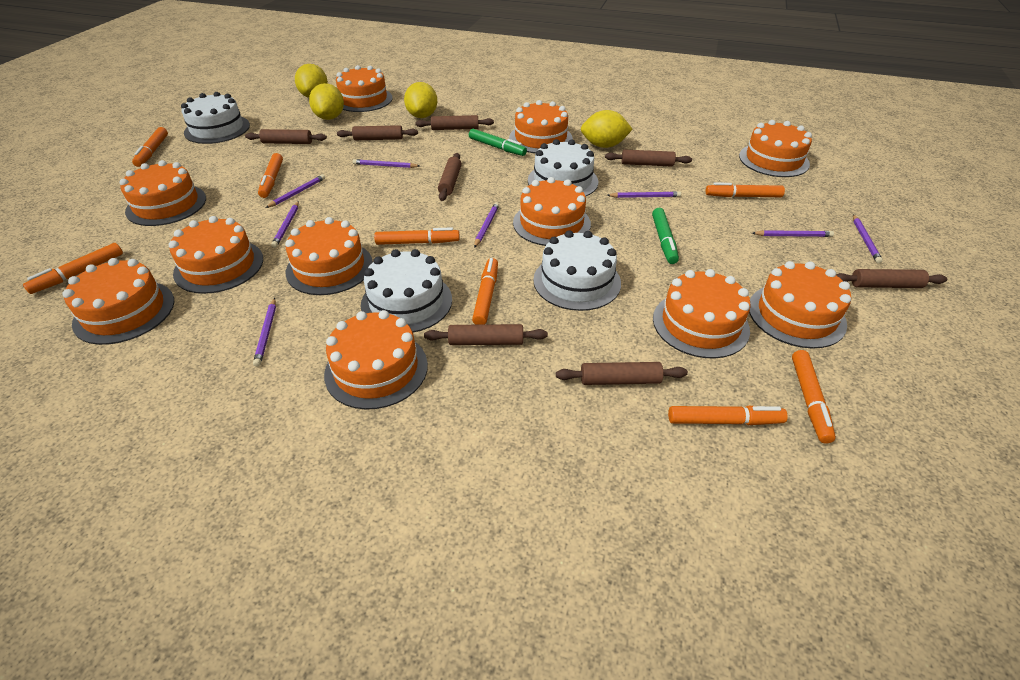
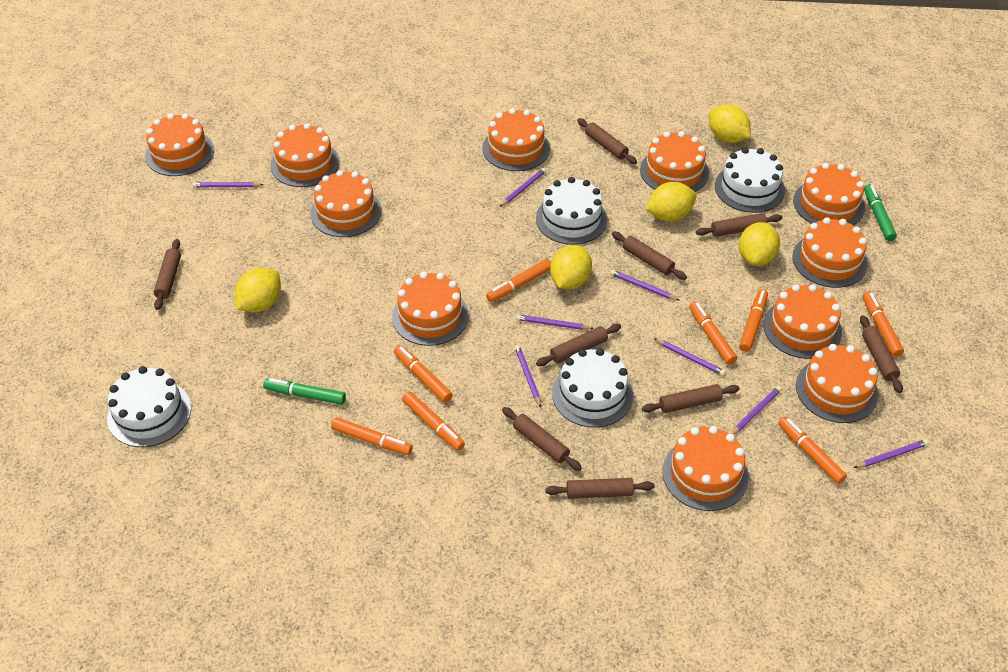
brown rolling pin: [245,129,327,144] [337,125,418,140] [415,115,494,130] [424,324,548,345] [438,153,461,201] [556,362,688,385] [605,150,692,167] [836,269,947,288] = 8 -> [154,239,181,310] [502,407,582,471] [536,324,621,366] [546,478,655,499] [577,118,637,164] [612,232,687,280] [642,384,740,413] [696,213,782,237] [860,315,903,393] = 9
yellow lemon: [295,64,328,98] [309,83,344,120] [404,82,437,118] [581,110,633,148] = 4 -> [235,268,281,312] [550,245,592,289] [645,182,697,221] [709,104,751,143] [739,222,780,266] = 5

